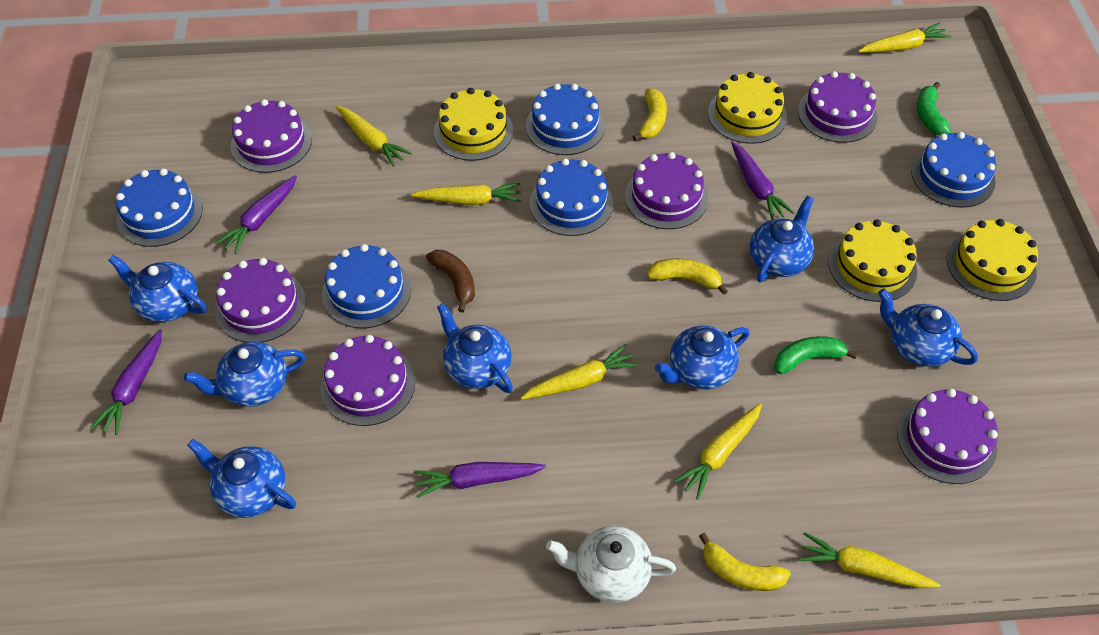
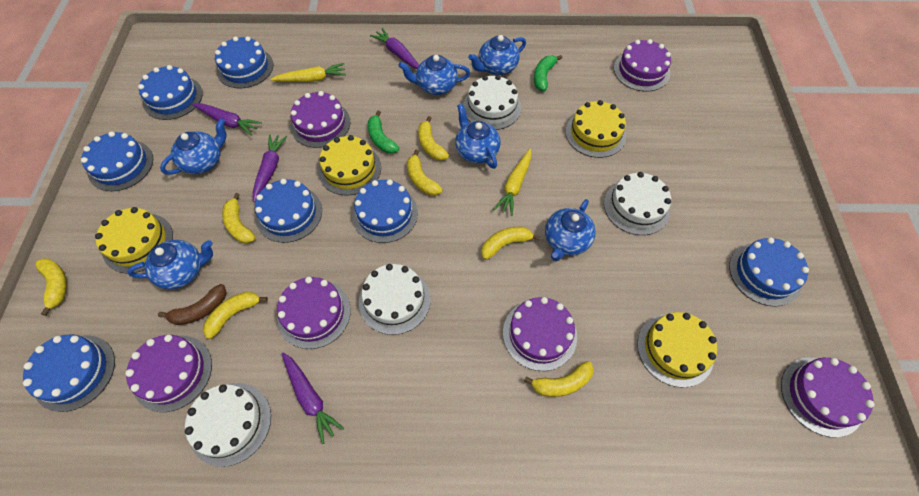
blue cake: [116,169,203,247] [322,244,411,328] [526,84,605,155] [530,158,613,236] [911,132,996,208] = 5 -> [23,334,115,412] [81,131,153,191] [138,65,203,120] [215,36,273,88] [255,179,322,243] [352,179,418,243] [729,237,809,307] = 7
blue teapot: [108,255,206,323] [184,342,305,407] [187,439,296,518] [437,303,513,393] [655,325,749,390] [750,196,814,282] [878,289,978,367] = 7 -> [127,240,213,289] [160,118,226,175] [398,55,470,95] [455,103,500,169] [468,35,526,75] [545,199,596,261] = 6
white cake: none = 0 -> [185,383,271,467] [359,264,431,335] [463,75,521,130] [604,172,671,235] = 4
white teapot: [546,526,676,603] = 1 -> none = 0
yellow banana: [633,88,667,141] [647,258,728,295] [699,533,791,591] = 3 -> [35,258,67,316] [203,292,268,339] [222,193,255,243] [407,150,443,195] [418,116,449,161] [481,227,540,260] [524,361,594,397] = 7
yellow carrot: [336,106,412,167] [411,183,521,205] [521,344,639,400] [674,403,762,499] [799,532,940,588] [858,23,951,53] = 6 -> [270,63,346,82] [494,148,532,216] = 2

